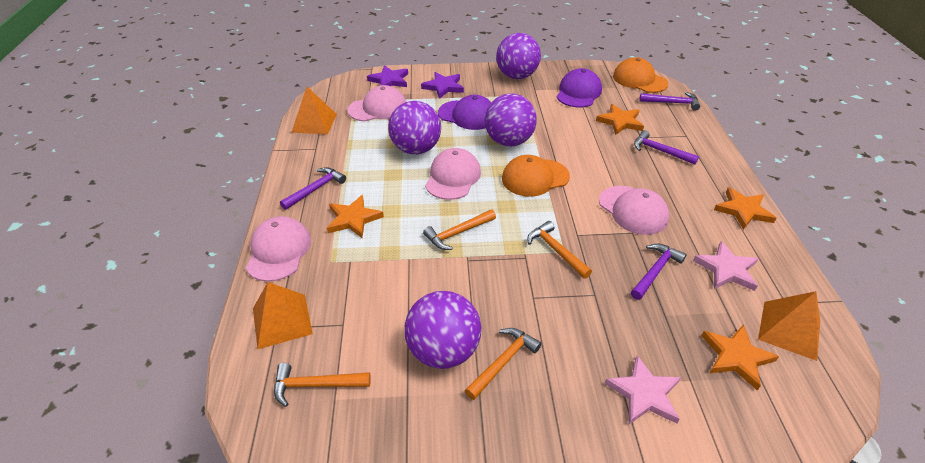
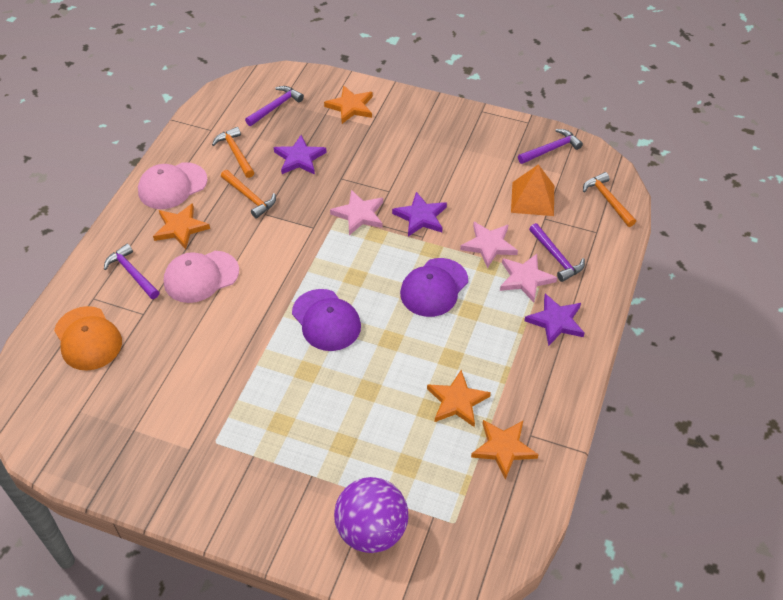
orange cap: [502,155,570,197] [613,57,668,93] = 2 -> [54,306,122,371] = 1
orange hammer: [274,363,371,407] [423,209,496,250] [465,328,542,400] [528,221,592,279] = 4 -> [212,127,255,178] [221,170,276,218] [583,172,636,227] = 3
orange pyramid: [253,282,313,349] [291,87,337,135] [758,291,820,361] = 3 -> [511,164,554,216] = 1
pink cap: [246,216,311,282] [348,85,406,121] [425,148,481,200] [599,186,669,235] = 4 -> [138,162,207,209] [164,251,239,303] = 2
pink star: [604,355,681,424] [693,241,758,291] = 2 -> [330,190,383,235] [460,222,518,268] [500,254,557,302] = 3
purple ball: [388,101,441,154] [404,291,481,369] [485,93,537,146] [496,33,541,79] = 4 -> [334,477,408,553] = 1
purple star: [367,65,408,87] [421,72,464,99] = 2 -> [274,135,327,175] [392,192,447,236] [524,294,585,346] = 3

